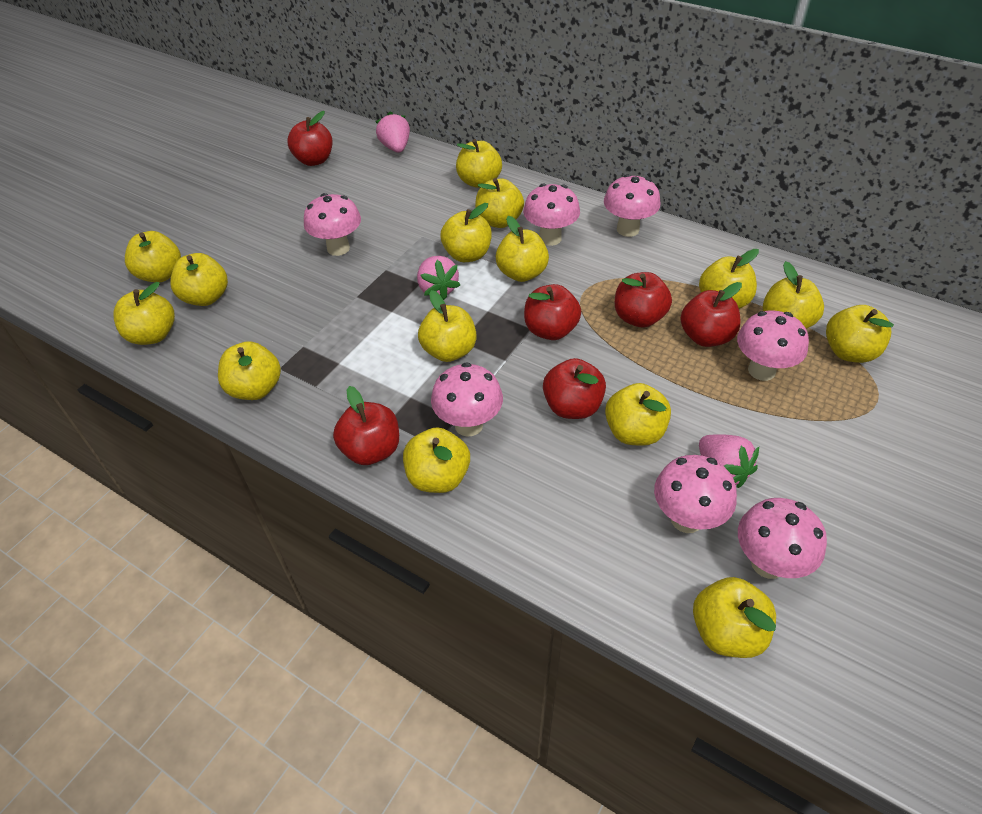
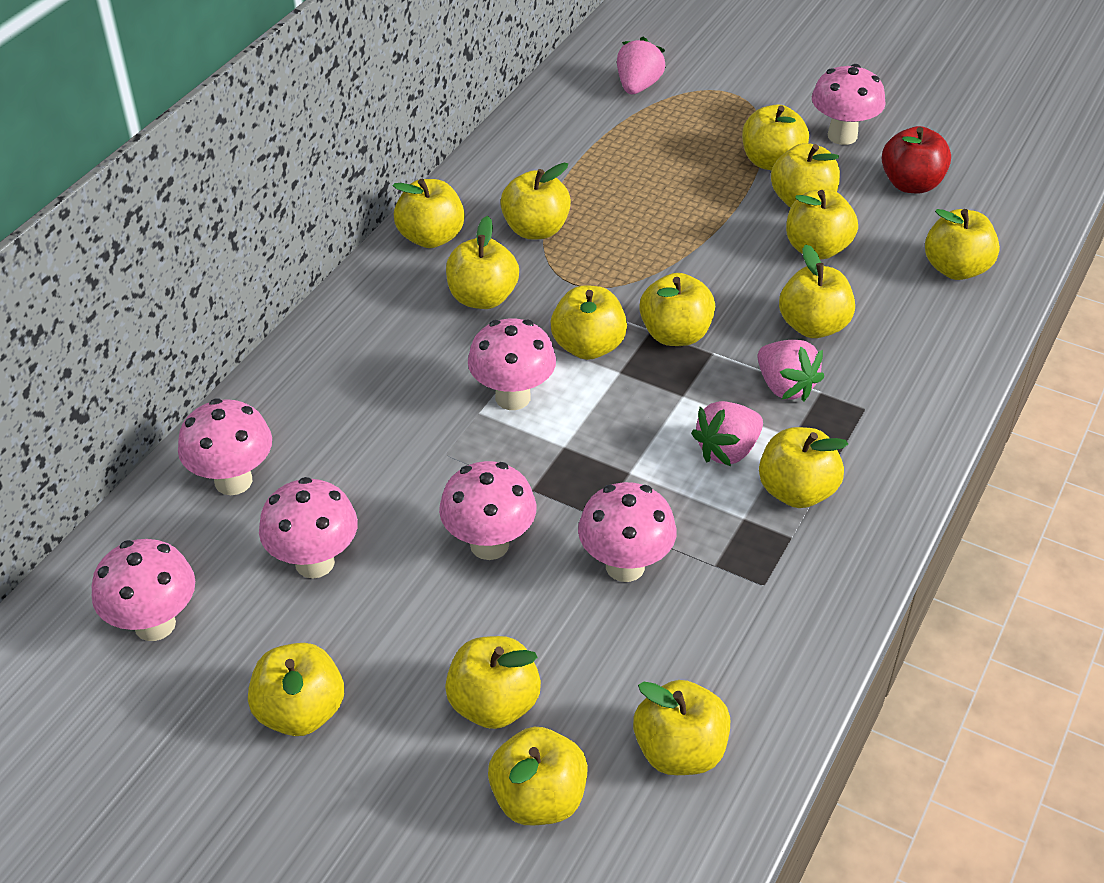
red apple: [287,111,332,166] [333,386,399,465] [524,284,581,340] [543,358,606,419] [615,272,672,327] [680,282,742,347] = 6 -> [882,126,951,193] = 1

